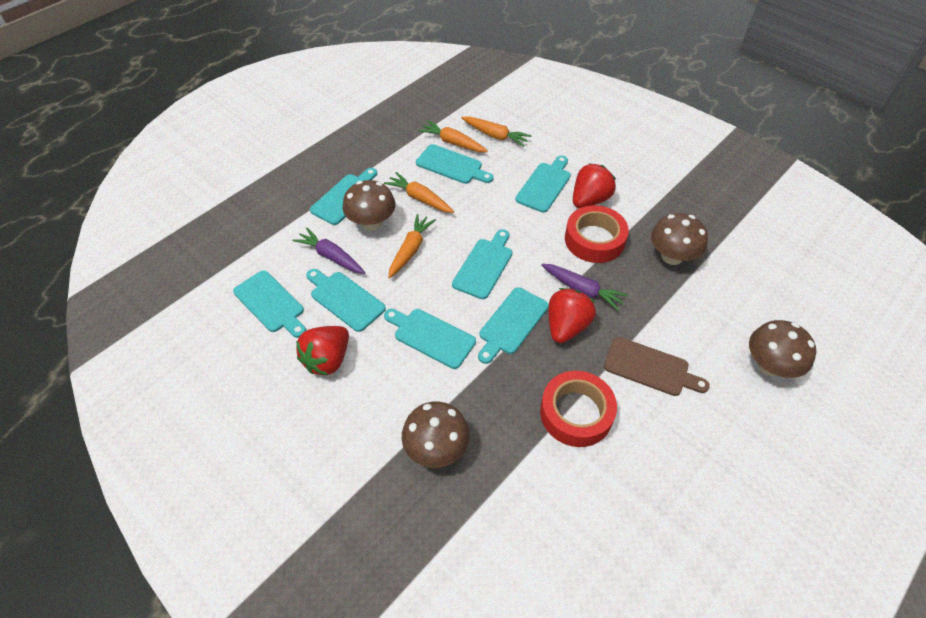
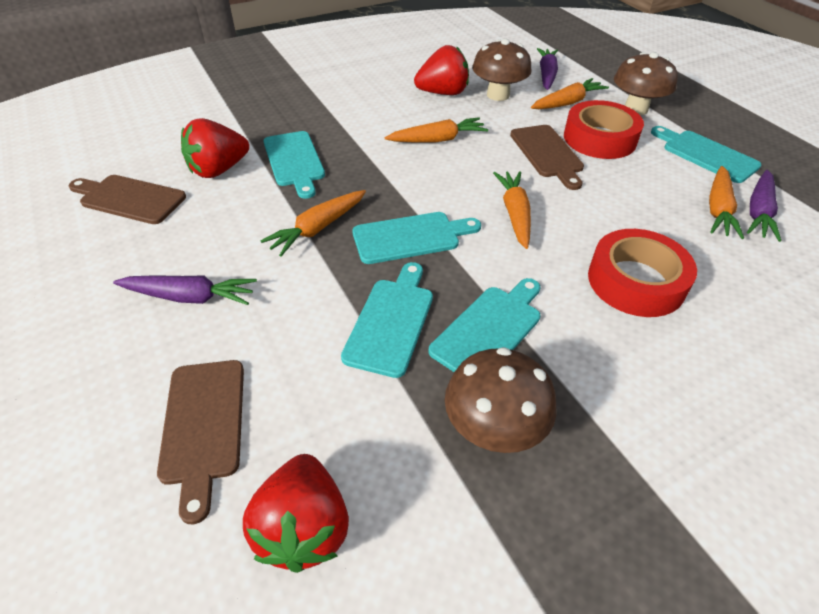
brown cutting board: [604,337,710,396] = 1 -> [69,175,186,224] [157,360,244,524] [510,125,584,190] = 3
brown mushroom: [343,180,396,231] [402,401,470,468] [651,213,708,265] [749,320,816,378] = 4 -> [445,347,557,453] [472,39,532,101] [614,52,678,115] = 3
orange carrot: [384,172,454,213] [388,214,436,278] [418,121,488,152] [461,116,532,147] = 4 -> [261,190,366,257] [385,117,488,143] [493,171,531,249] [531,78,609,109] [709,166,744,239] = 5
purple carrot: [293,228,366,274] [541,264,628,311] = 2 -> [113,275,257,305] [537,48,558,90] [747,170,781,242] = 3
turquoise cutting board: [233,270,306,338] [306,269,386,332] [310,168,377,225] [384,309,476,369] [416,144,494,184] [452,229,512,299] [478,287,549,364] [515,156,571,213] = 8 -> [264,131,325,199] [341,262,433,378] [352,212,481,264] [428,278,540,372] [651,126,761,183] = 5

